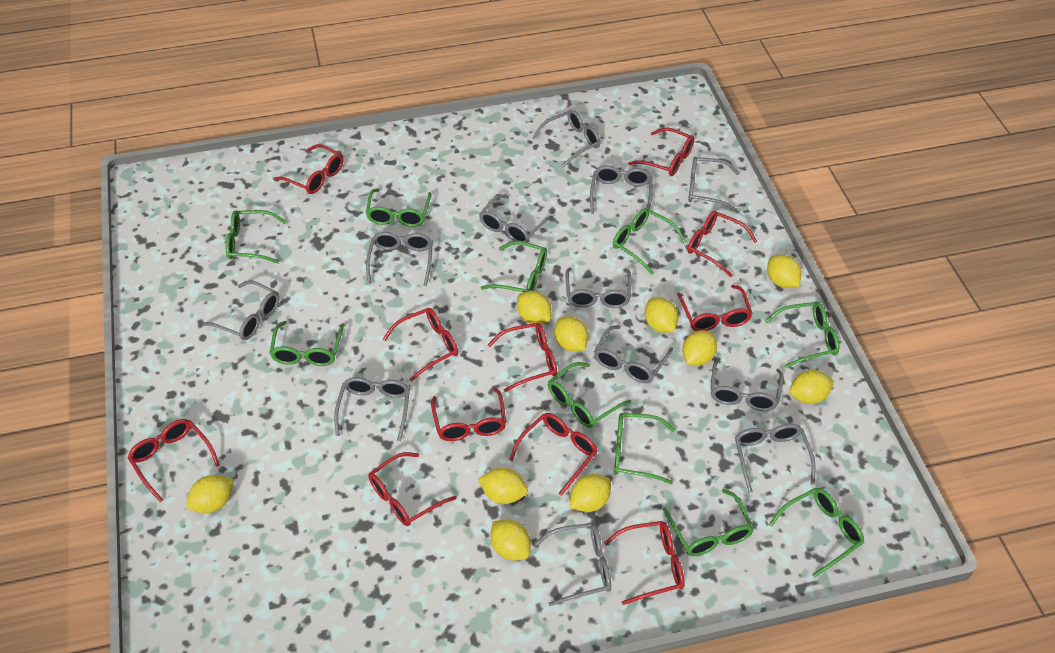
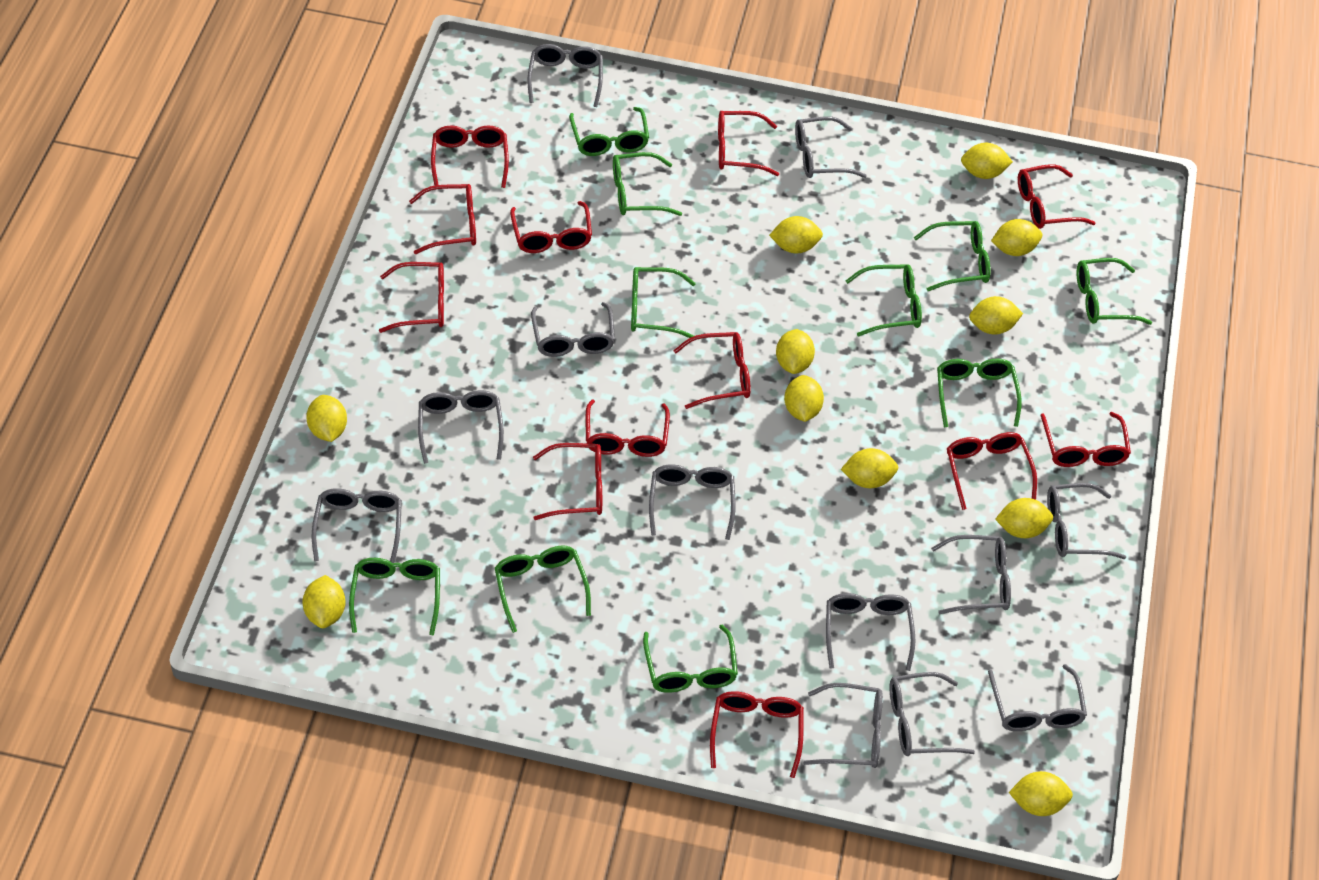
red glasses: [128,419,220,502] [273,144,343,194] [368,452,457,526] [383,308,458,381] [431,387,506,441] [488,323,557,392] [509,413,598,496] [604,521,685,605] [628,128,694,176] [677,285,753,331] [687,211,757,277] = 11 -> [379,262,444,333] [409,184,476,254] [431,125,509,188] [510,201,592,253] [533,443,602,520] [586,399,670,457] [673,332,751,409] [710,691,804,778] [718,111,779,176] [947,432,1037,510] [1018,164,1095,229] [1040,412,1131,467] = 12
yellow lemon: [186,475,234,513] [478,468,528,504] [491,520,531,561] [517,291,552,324] [554,316,588,352] [570,474,611,512] [645,298,678,333] [682,330,717,366] [767,255,801,288] [789,370,834,404] = 10 -> [302,575,346,628] [306,395,347,442] [769,216,823,254] [776,329,815,374] [784,375,824,422] [841,448,899,488] [961,143,1013,179] [969,296,1023,335] [991,219,1042,256] [995,498,1053,538] [1009,771,1073,816] = 11

